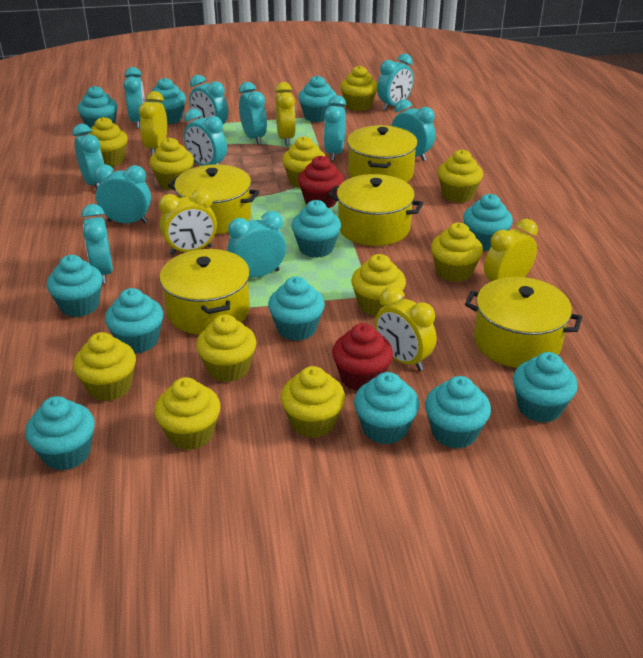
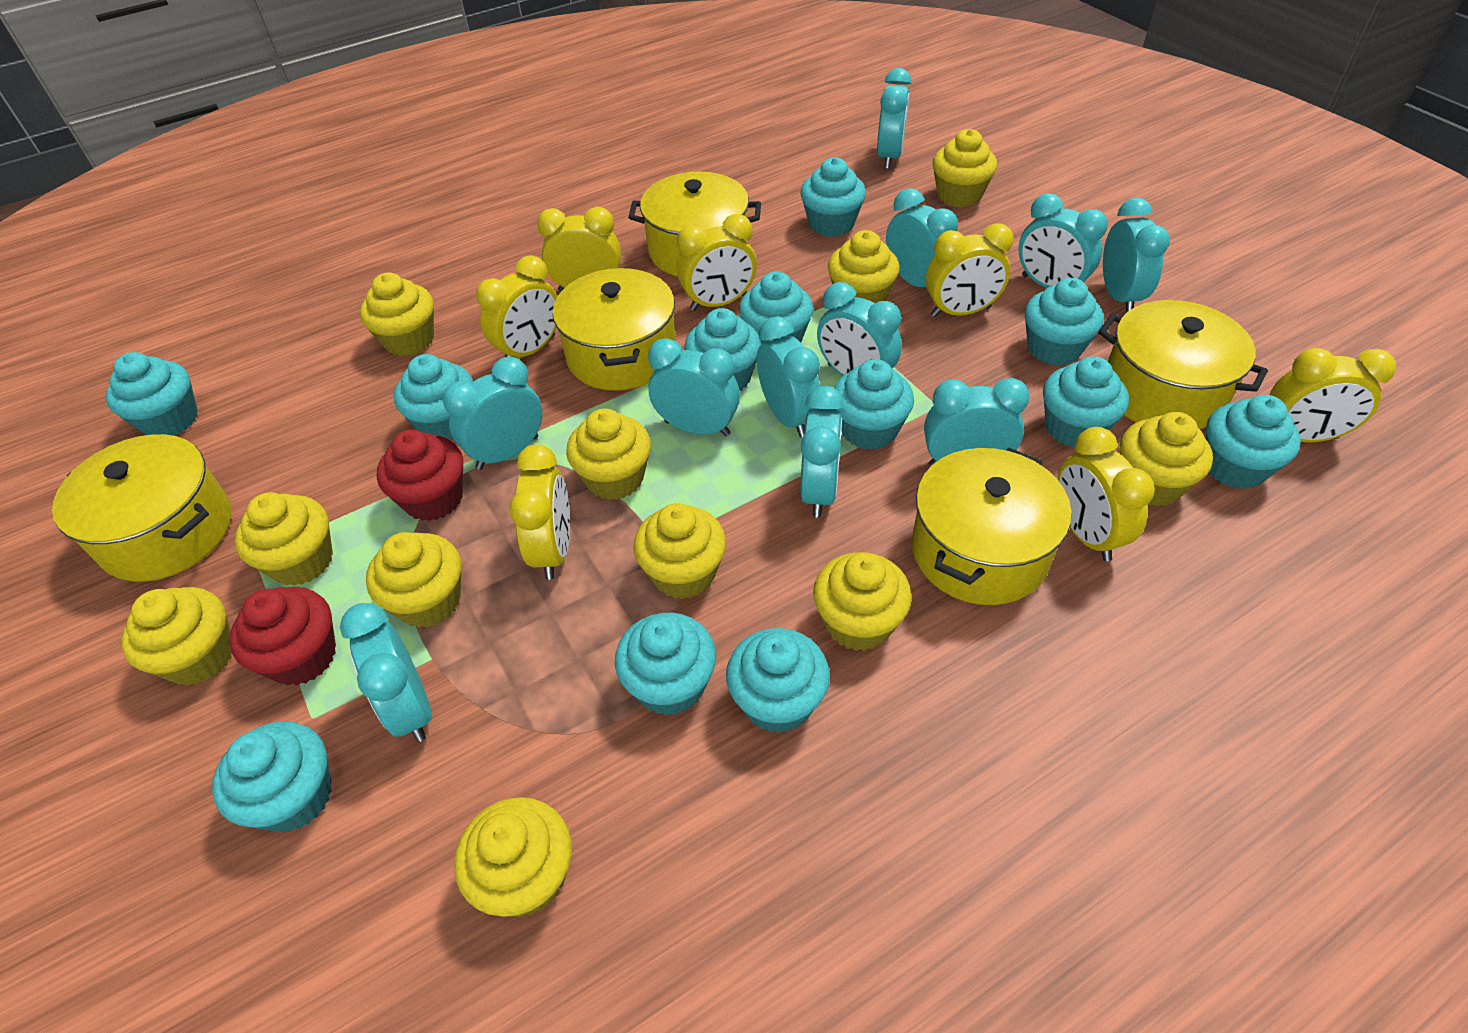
yellow clock: [139,91,167,156] [159,188,217,255] [275,82,296,145] [375,286,436,371] [484,219,538,281] = 5 -> [476,255,557,357] [509,444,570,580] [537,207,621,291] [677,214,757,311] [926,223,1014,317] [1058,427,1155,562] [1270,348,1396,442] = 7

